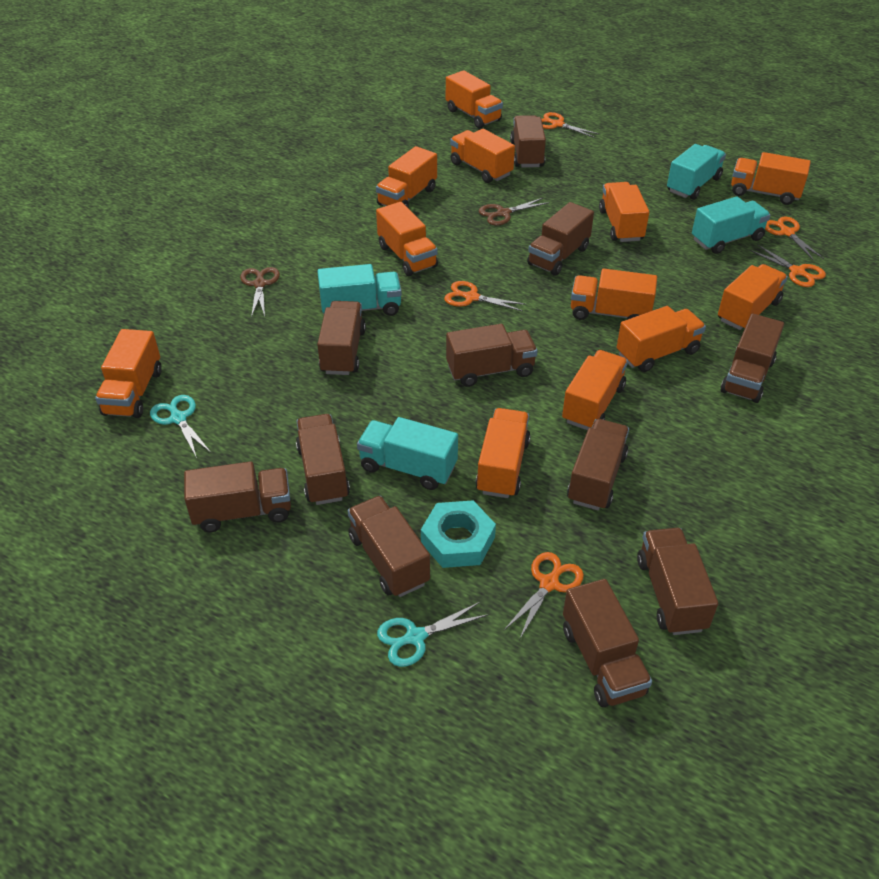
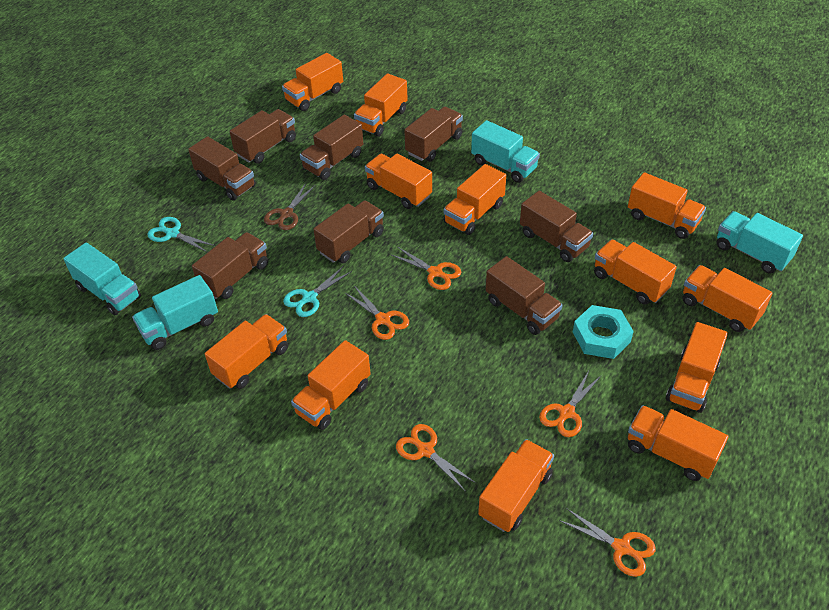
brown scissors: [240,267,280,317] [479,197,550,225] = 2 -> [264,183,316,230] = 1
brown truck: [184,461,291,532] [296,414,350,505] [317,301,366,375] [348,496,430,597] [446,324,538,387] [510,115,546,168] [527,202,594,276] [563,579,652,707] [567,419,629,510] [637,528,718,635] [721,314,784,403] = 11 -> [188,136,256,200] [192,232,268,299] [230,109,296,164] [300,115,363,180] [313,200,384,263] [404,106,463,162] [486,256,563,335] [520,191,593,262] = 8

